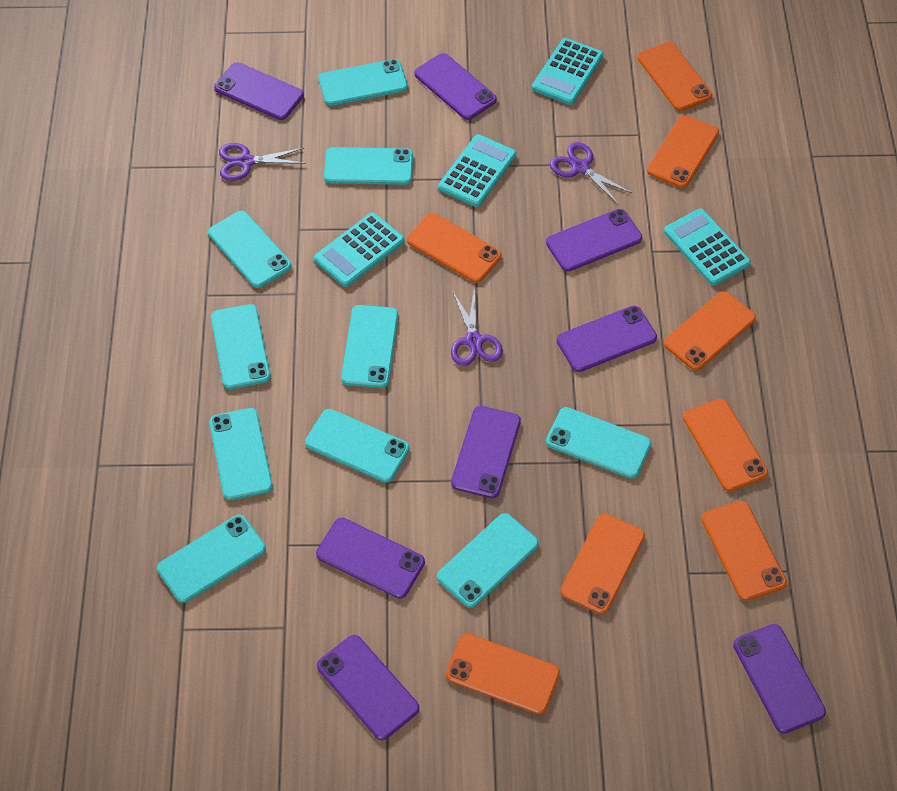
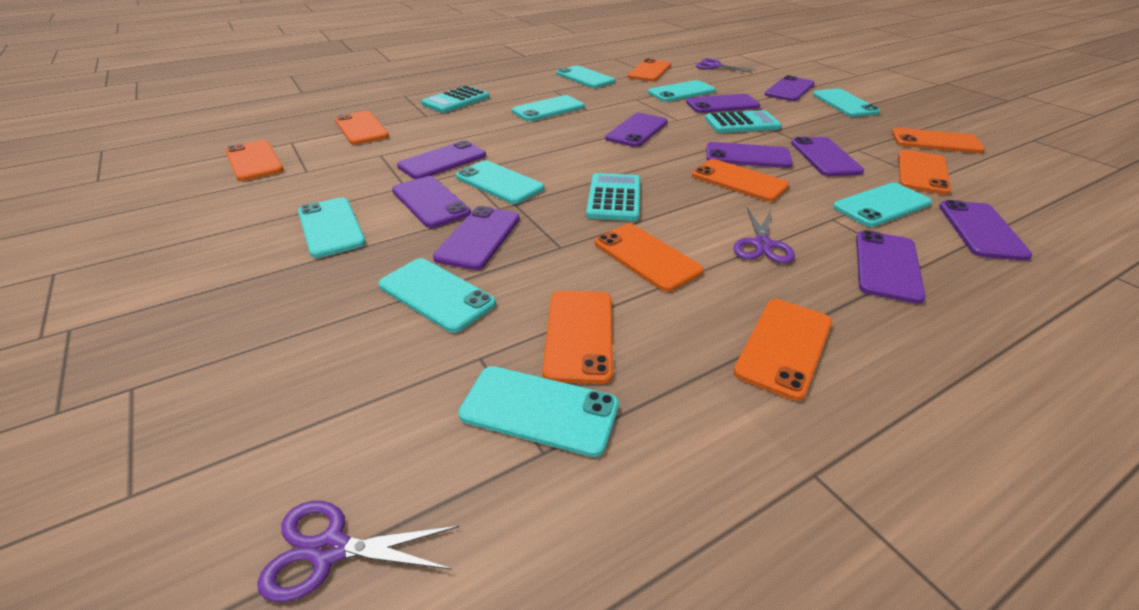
orange phone: [407,213,502,283] [446,634,560,714] [560,514,645,614] [637,42,712,111] [647,115,719,188] [664,291,756,370] [683,399,768,491] [702,501,787,601] = 8 -> [225,140,284,181] [335,111,389,145] [542,291,613,384] [594,224,704,292] [627,58,671,81] [692,159,789,202] [733,299,832,401] [892,128,985,153] [898,150,951,195] = 9
purple phone: [214,62,304,120] [316,518,425,599] [317,635,420,740] [414,53,497,120] [451,406,521,498] [546,209,642,272] [557,305,657,372] [733,624,826,734] = 8 -> [392,176,471,228] [397,140,486,179] [433,206,520,270] [605,113,668,147] [686,94,760,113] [706,142,793,168] [764,75,815,101] [791,137,864,176] [856,230,926,304] [939,200,1033,261] = 10
turquoise calculator: [314,212,404,287] [438,134,516,207] [532,38,603,105] [664,208,751,286] = 4 -> [421,86,489,113] [586,173,640,221] [705,110,782,133] = 3
turquoise phone: [157,515,266,603] [208,211,292,288] [209,408,273,500] [211,304,271,389] [305,409,410,483] [318,59,408,106] [324,147,413,185] [341,305,398,388] [437,513,539,608] [546,407,651,479] = 10 -> [298,198,366,258] [379,258,496,333] [456,160,544,204] [458,366,619,457] [512,95,584,121] [556,65,615,88] [648,80,716,102] [813,89,880,117] [833,183,932,227] = 9

